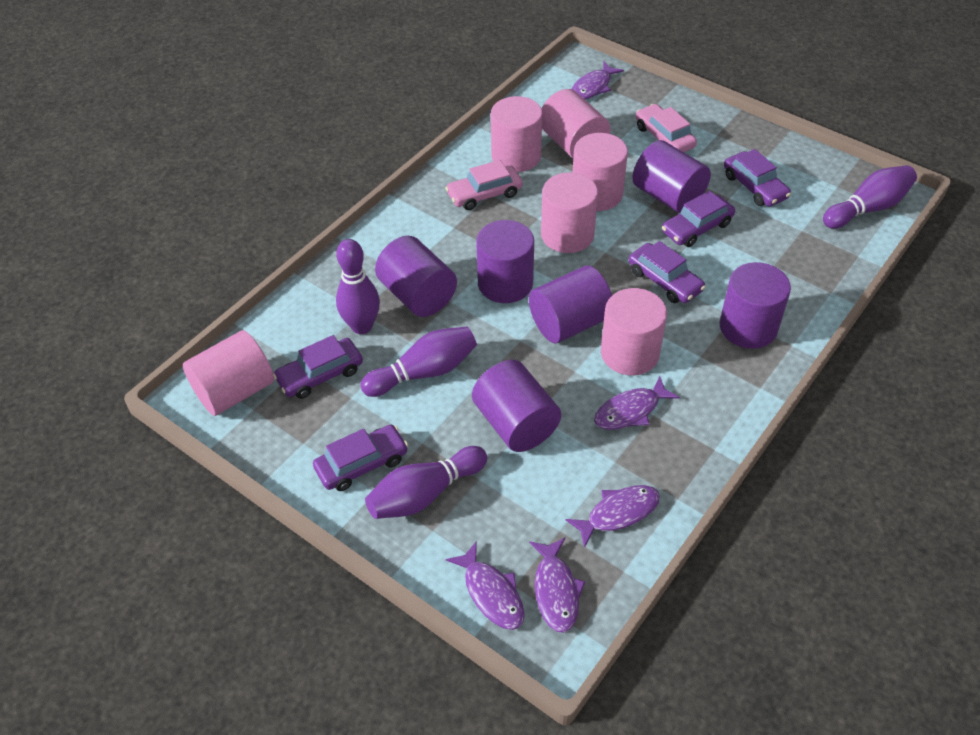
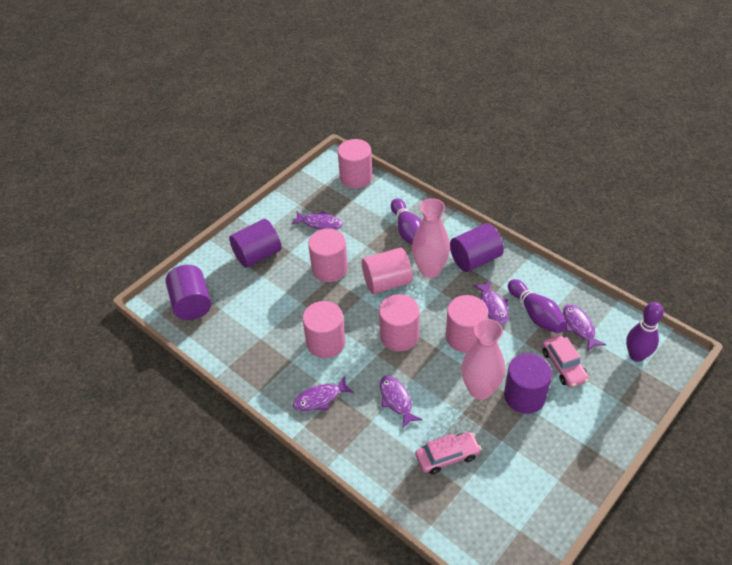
pink vase: none = 0 -> [412,198,450,278] [461,319,505,400] = 2
purple bowling pin: [336,239,380,334] [361,327,477,397] [365,446,487,519] [823,165,917,229] = 4 -> [391,198,422,244] [508,279,567,333] [626,302,664,362] = 3
purple car: [273,335,363,399] [313,425,408,491] [629,241,706,303] [662,191,735,247] [724,149,791,207] = 5 -> none = 0
purple cylinder: [375,236,457,317] [472,360,561,452] [476,220,534,303] [529,266,612,343] [632,140,711,213] [720,262,791,349] = 6 -> [166,265,211,320] [229,219,281,268] [450,223,504,272] [504,353,552,414] = 4

